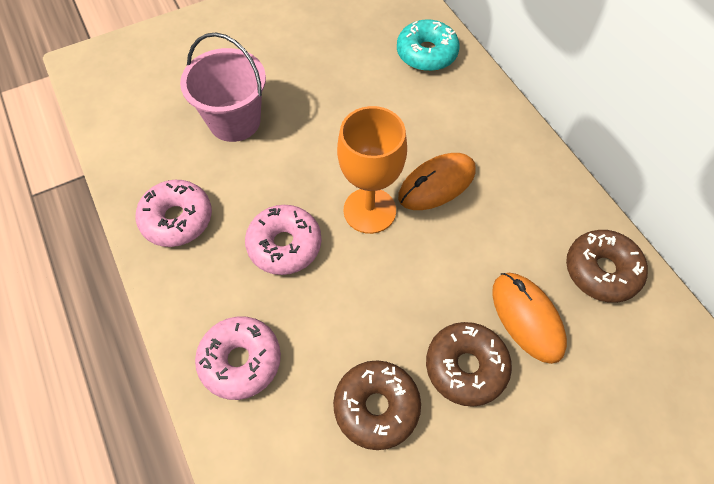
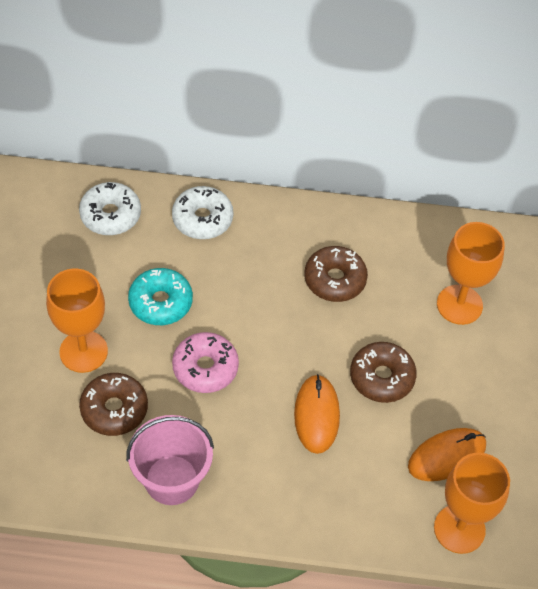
orange goblet: [337,106,407,234] = 1 -> [46,269,108,373] [434,453,510,554] [437,222,505,325] = 3
pink donut: [136,180,212,247] [195,316,281,400] [245,205,322,275] = 3 -> [172,332,239,393] = 1
white donut: none = 0 -> [79,182,141,235] [172,186,233,239] = 2

